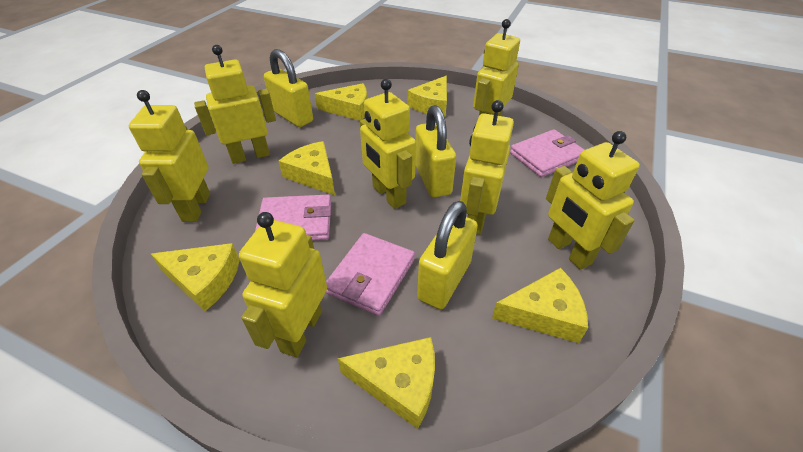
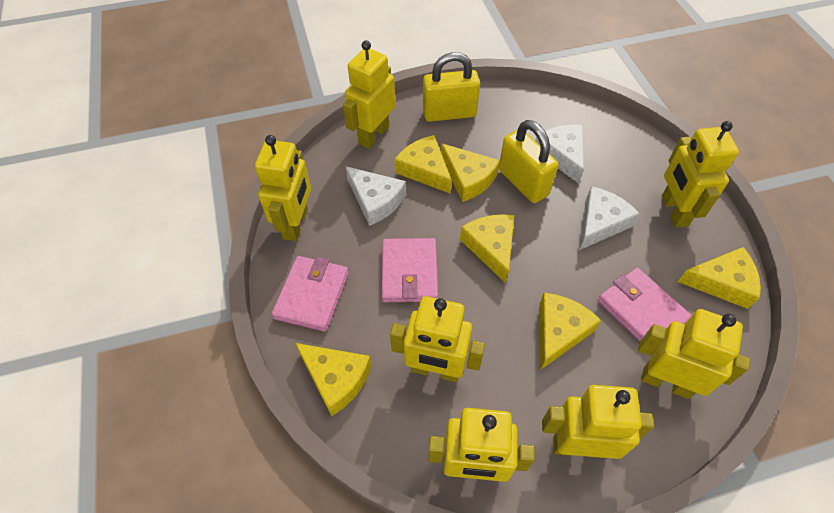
white cheese: none = 0 -> [346,166,406,226] [535,125,584,184] [579,186,640,250] = 3
yellow padlock: [264,49,313,127] [415,105,456,197] [417,201,478,309] = 3 -> [423,52,480,122] [499,120,558,203] = 2

